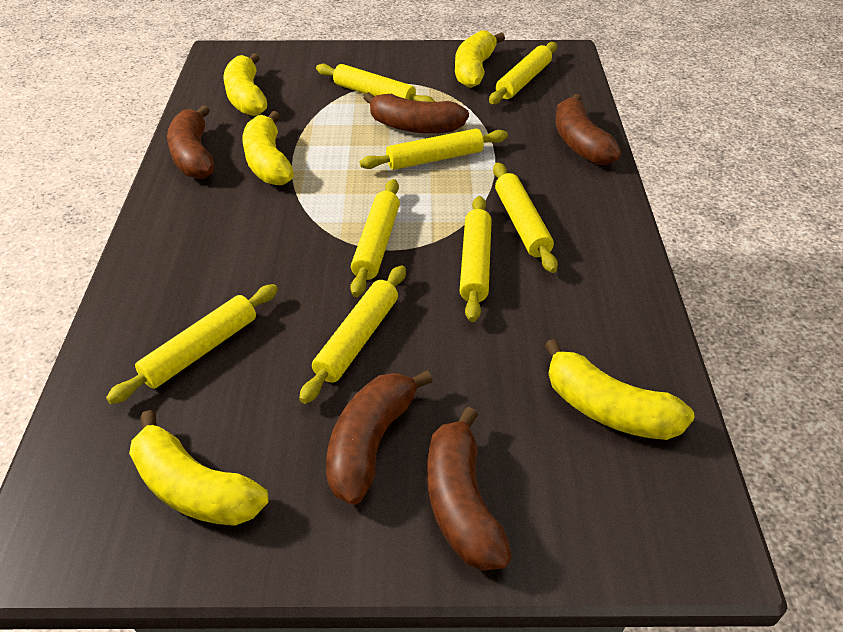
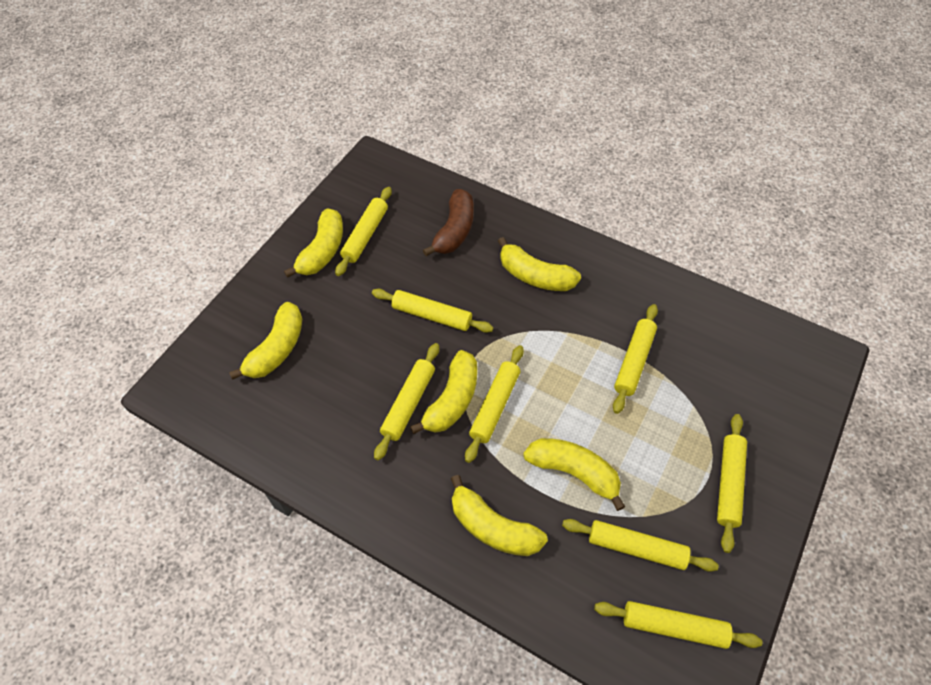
brown banana: [167,105,214,179] [326,370,433,505] [364,92,469,134] [427,407,512,571] [556,94,621,165] = 5 -> [423,189,474,256] = 1
yellow banana: [129,410,269,526] [223,53,267,116] [242,111,294,185] [455,30,505,88] [544,339,695,440] = 5 -> [229,302,302,380] [284,208,343,278] [410,350,477,434] [451,475,548,556] [498,237,581,291] [523,438,626,511] = 6

